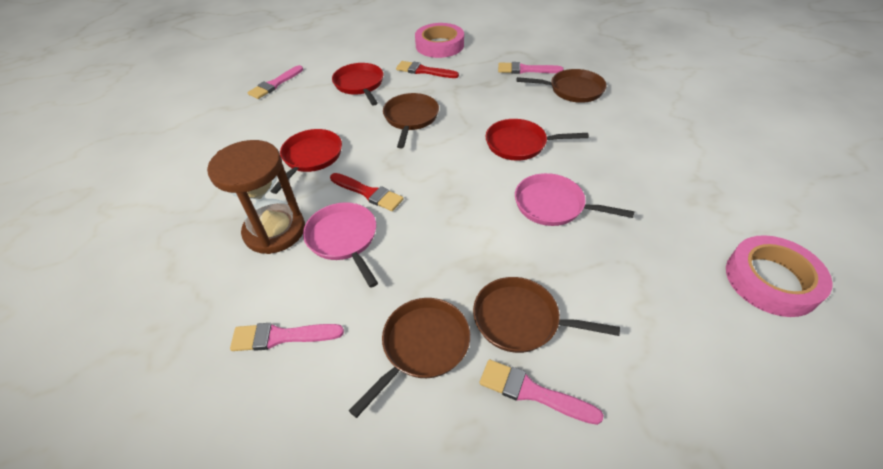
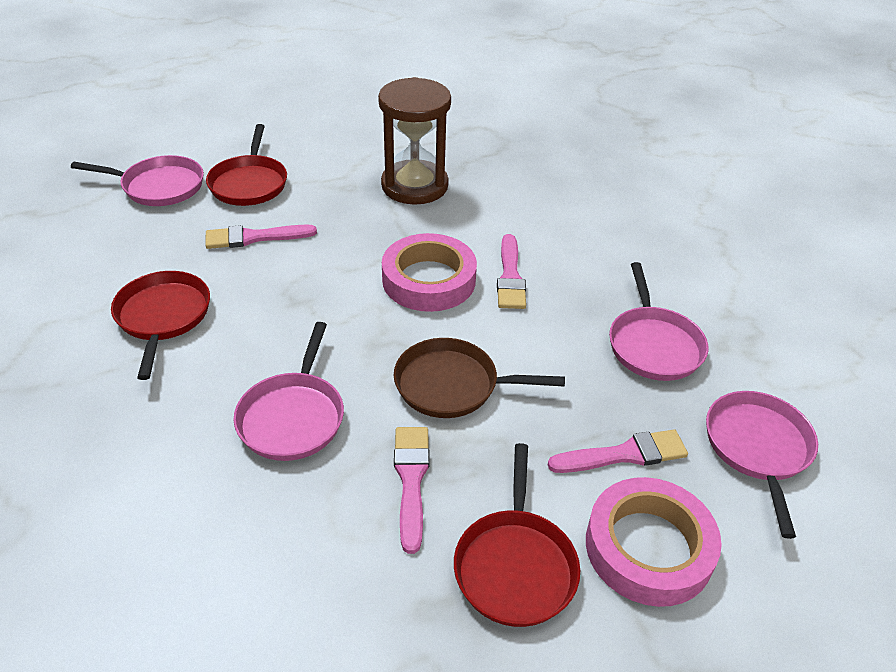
brown pan: [349,298,470,418] [383,93,439,148] [473,277,620,353] [517,69,607,103] = 4 -> [394,338,565,418] = 1
pink pan: [303,202,378,288] [515,173,634,226] = 2 -> [71,155,204,206] [233,322,344,461] [609,262,708,381] [706,391,818,539] = 4
red brush: [330,173,403,211] [396,61,459,78] = 2 -> none = 0

